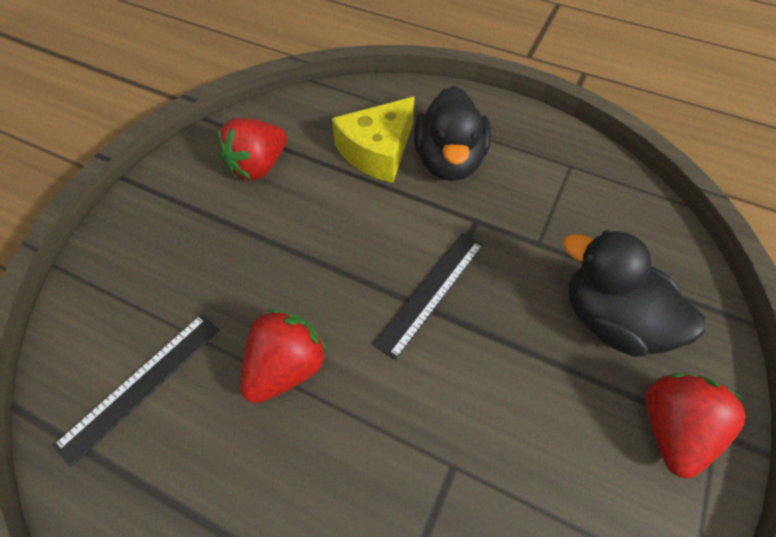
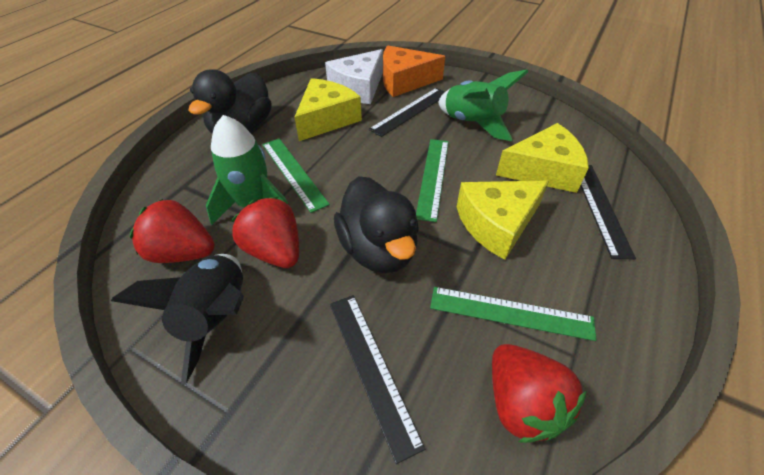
black rocket: none = 0 -> [111,254,244,385] = 1
black ruler: [53,314,219,467] [373,233,483,360] = 2 -> [330,295,425,464] [369,88,444,137] [580,165,636,259] = 3
green rocket: none = 0 -> [206,115,288,225] [438,70,528,141] = 2
green ruler: none = 0 -> [262,138,330,213] [416,139,449,222] [430,287,596,341] = 3
orange cheese: none = 0 -> [383,46,445,97] = 1
white cheese: none = 0 -> [325,49,383,104] = 1
yellow cheese: [332,97,415,183] = 1 -> [294,78,362,141] [457,181,549,260] [496,123,589,193] = 3

